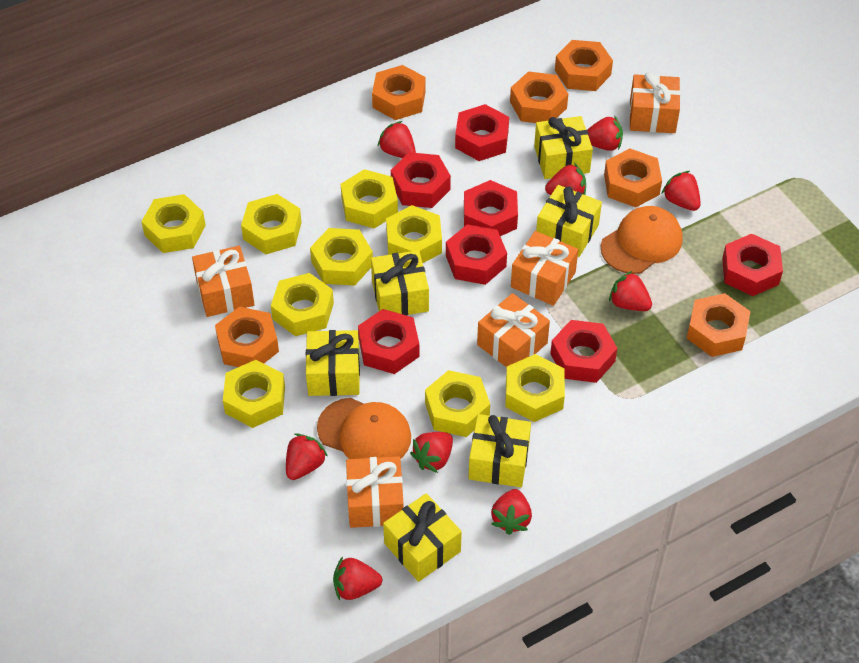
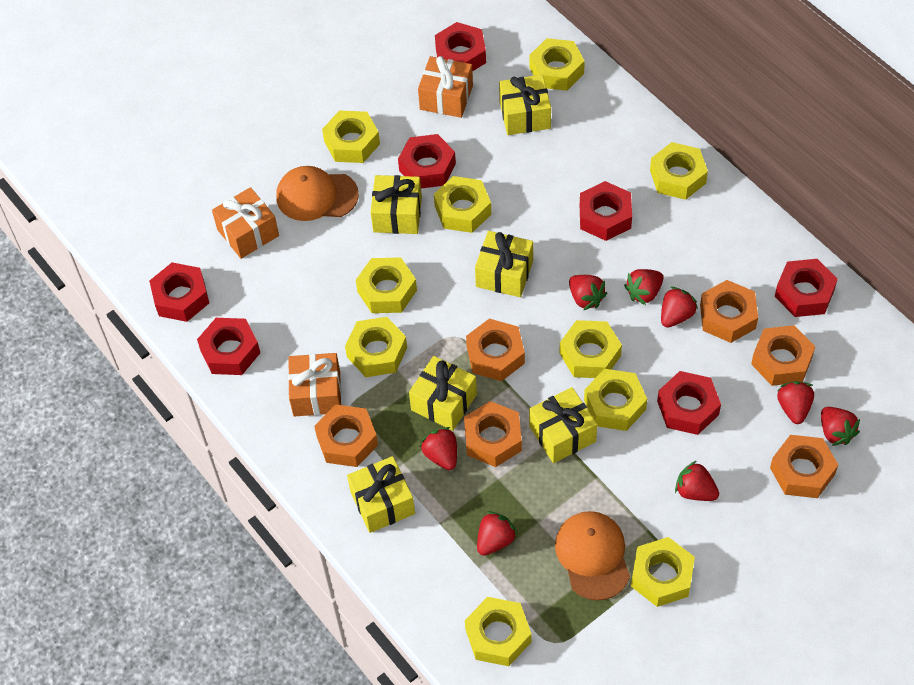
orange gift: [192,246,255,317] [346,456,404,528] [477,293,550,367] [511,231,578,306] [629,72,680,133] = 5 -> [212,187,279,259] [288,353,341,416] [418,56,473,118] = 3
red strawberry: [286,433,328,480] [333,556,382,600] [378,121,416,158] [410,432,453,473] [491,489,532,535] [545,163,586,195] [587,115,623,151] [609,271,652,311] [662,171,700,211] = 9 -> [420,427,457,470] [477,511,518,556] [569,275,607,311] [624,269,663,305] [661,287,698,328] [675,461,719,501] [777,381,814,424] [821,407,860,446] = 8
yellow nut: [141,194,206,253] [223,360,285,428] [241,194,302,254] [271,273,334,336] [310,228,373,286] [341,169,398,229] [386,205,442,263] [425,370,490,437] [505,354,565,422] = 9 -> [322,110,380,163] [345,317,407,377] [356,257,417,313] [434,176,491,233] [465,597,531,666] [529,38,585,91] [559,320,622,378] [584,369,647,431] [631,537,695,607] [650,142,708,200] = 10

